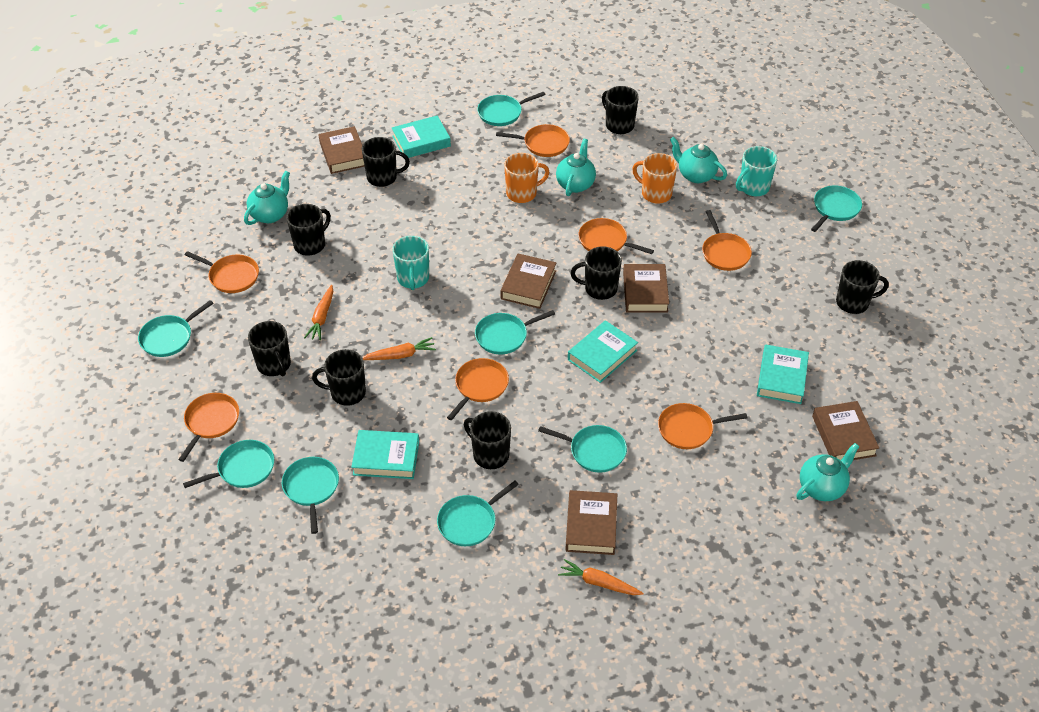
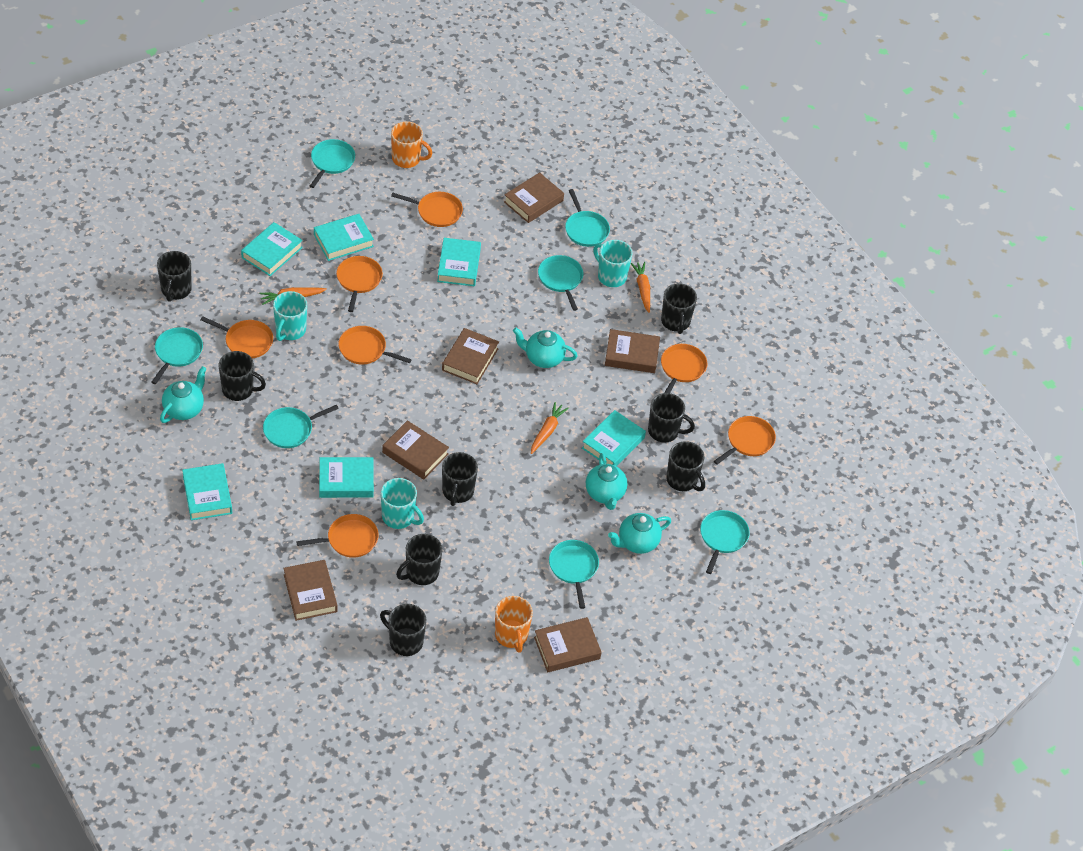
brown book: [319,126,365,174] [500,253,556,309] [565,490,617,555] [623,264,669,313] [812,401,879,460] = 5 -> [283,560,337,621] [382,420,449,479] [442,328,499,384] [504,172,564,223] [534,617,602,672] [605,329,660,373] = 6
turquoise book: [351,430,419,479] [392,116,451,158] [568,320,638,383] [757,345,809,404] = 4 -> [182,463,232,520] [241,222,303,276] [314,214,374,261] [319,457,374,498] [437,238,481,286] [582,410,646,466] = 6
turquoise mug: [392,236,429,290] [736,146,777,196] = 2 -> [273,291,307,341] [381,478,424,529] [593,240,632,287] = 3
turquoise pan: [138,300,214,357] [183,440,274,488] [282,457,339,534] [437,481,519,546] [475,310,555,354] [477,92,545,126] [538,425,627,473] [811,186,862,232] = 8 -> [151,327,203,384] [263,405,339,448] [310,139,355,188] [538,255,583,311] [549,540,599,609] [565,189,610,247] [700,510,750,574] = 7

